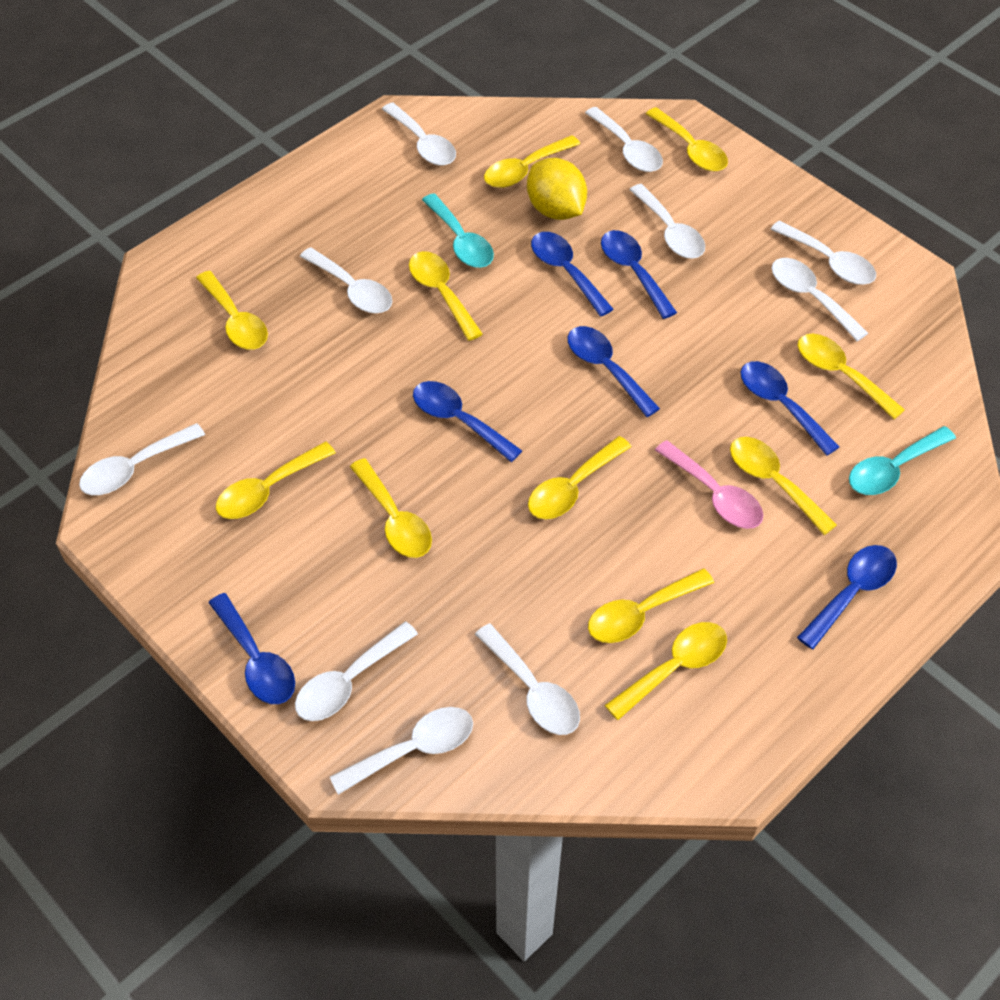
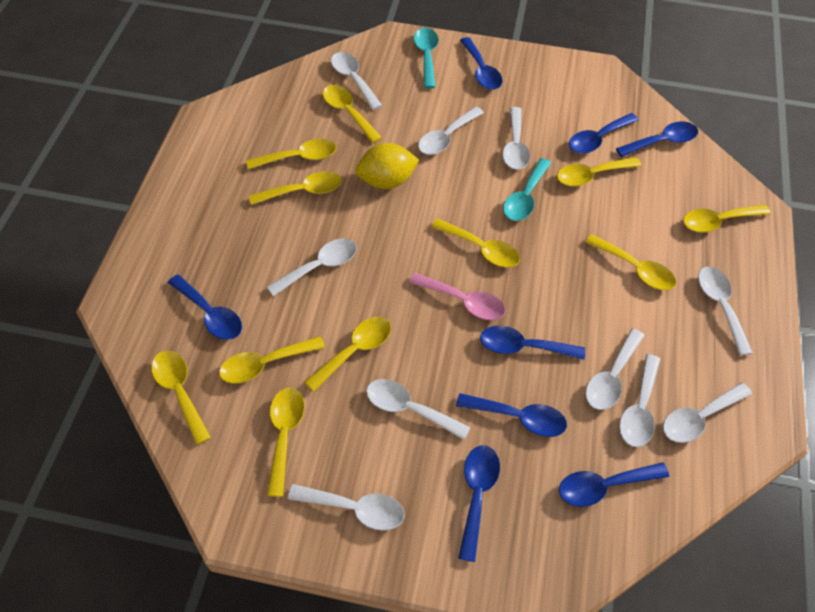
blue spoon: [209,593,295,704] [413,381,522,462] [531,232,613,316] [568,326,660,417] [601,230,677,319] [741,361,839,456] [797,545,897,649] = 7 -> [168,274,242,340] [456,393,567,437] [458,445,500,562] [460,37,503,90] [480,326,585,360] [559,462,669,507] [569,113,638,154] [616,121,698,157] = 8

